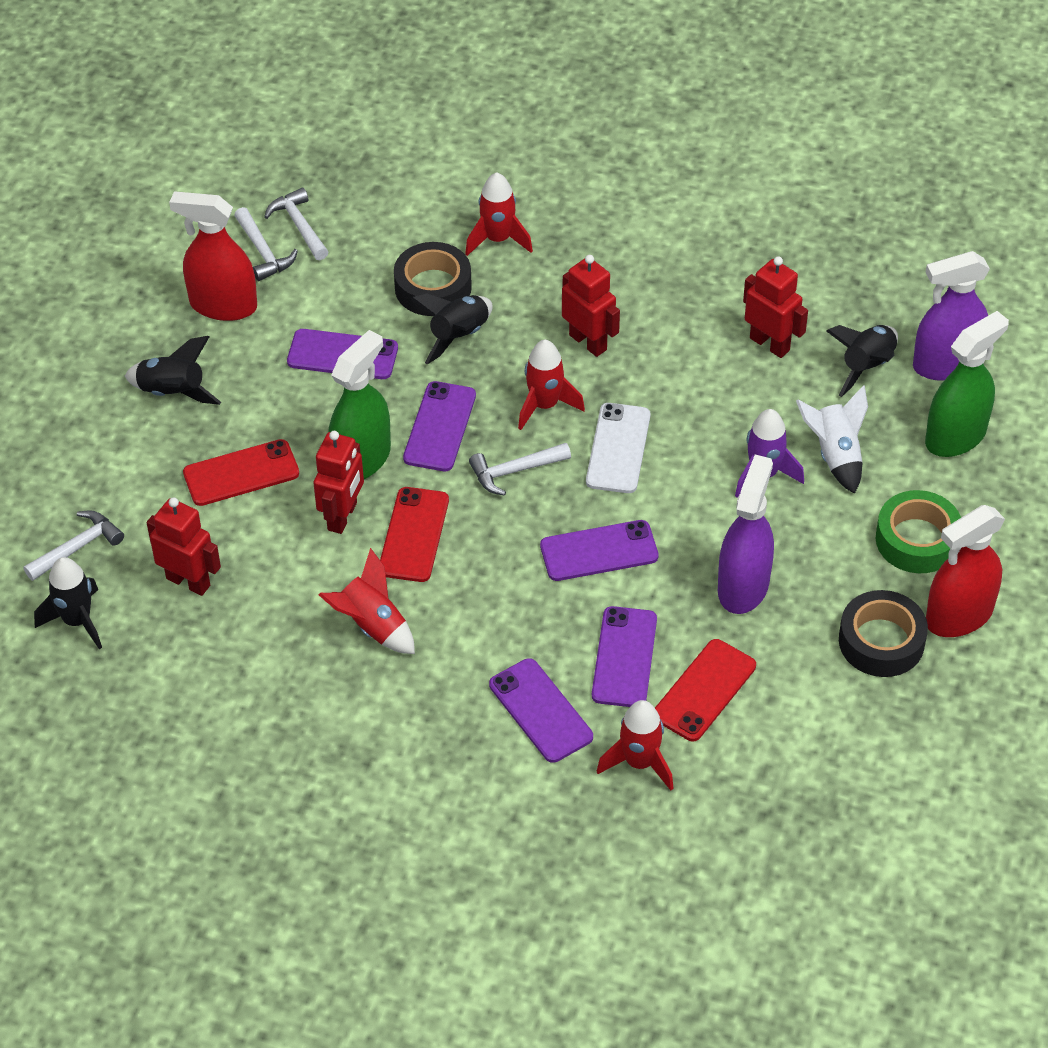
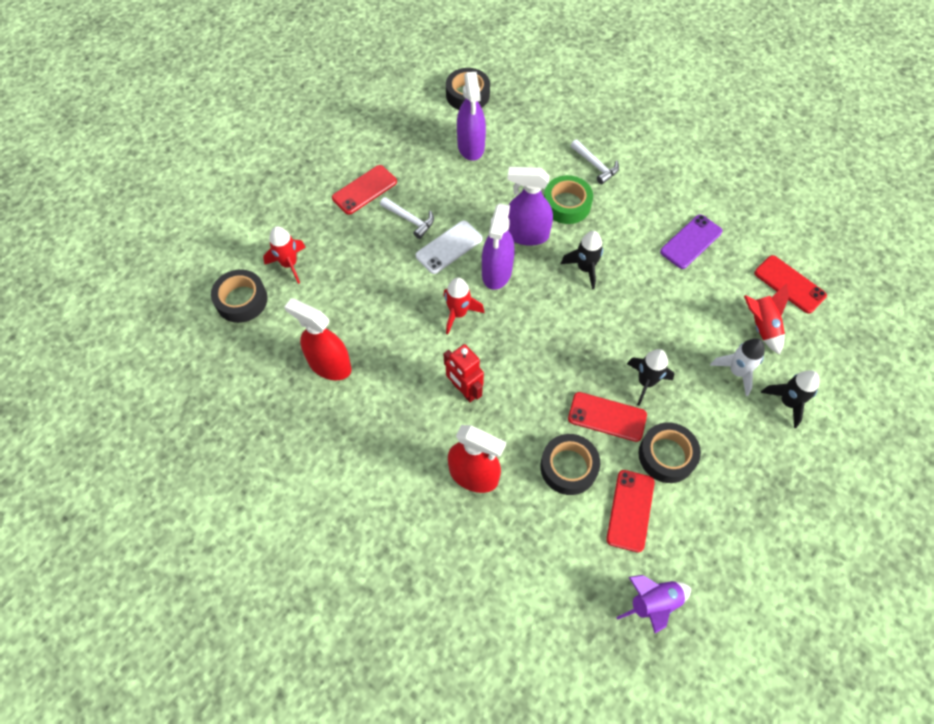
black rocket: [34,557,102,649] [125,336,221,405] [411,294,493,365] [826,325,898,397] = 4 -> [561,231,603,290] [627,349,674,405] [761,370,820,428] = 3
black tape: [394,242,472,316] [839,590,928,677] = 2 -> [211,269,268,323] [446,68,490,110] [540,434,600,495] [639,422,701,483] = 4
green spray bottle: [328,330,391,479] [925,311,1009,457] = 2 -> none = 0
purple phone: [287,329,398,379] [403,381,476,471] [489,658,593,763] [540,520,659,581] [592,606,657,707] = 5 -> [660,214,723,269] = 1
purple spray bottle: [718,455,774,614] [913,251,990,381] = 2 -> [457,72,486,161] [482,203,514,290] [507,167,553,246] = 3
red phone: [183,439,299,506] [380,487,449,582] [655,639,756,741] = 3 -> [332,165,397,215] [568,392,647,442] [606,470,655,552] [754,255,827,314] = 4
red robot: [147,497,221,596] [313,431,364,534] [562,255,620,357] [743,256,808,358] = 4 -> [444,344,484,402] = 1
red rocket: [319,548,415,654] [465,172,533,256] [518,340,585,430] [597,700,673,791] = 4 -> [263,226,306,284] [444,278,484,334] [744,283,789,355] = 3
white hammer: [23,510,124,581] [234,207,298,281] [264,187,328,260] [469,443,571,496] = 4 -> [380,197,434,239] [570,139,619,184] = 2

